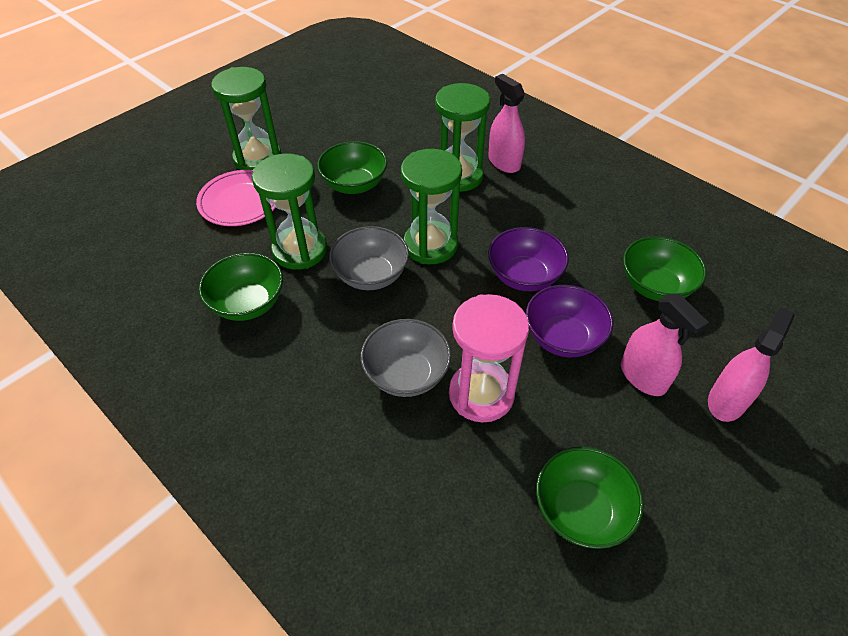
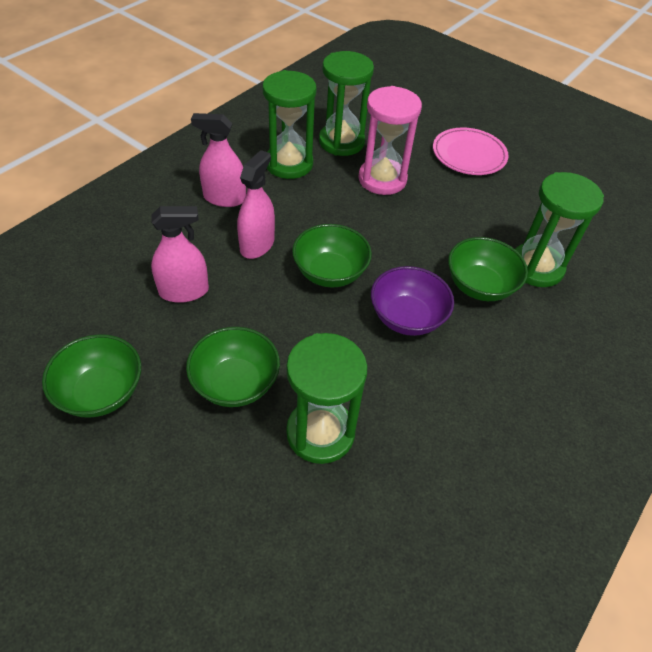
grey bowl: [329,226,409,290] [361,319,451,397] = 2 -> none = 0
purple bowl: [488,227,569,291] [526,285,613,358] = 2 -> [371,266,454,336] = 1

